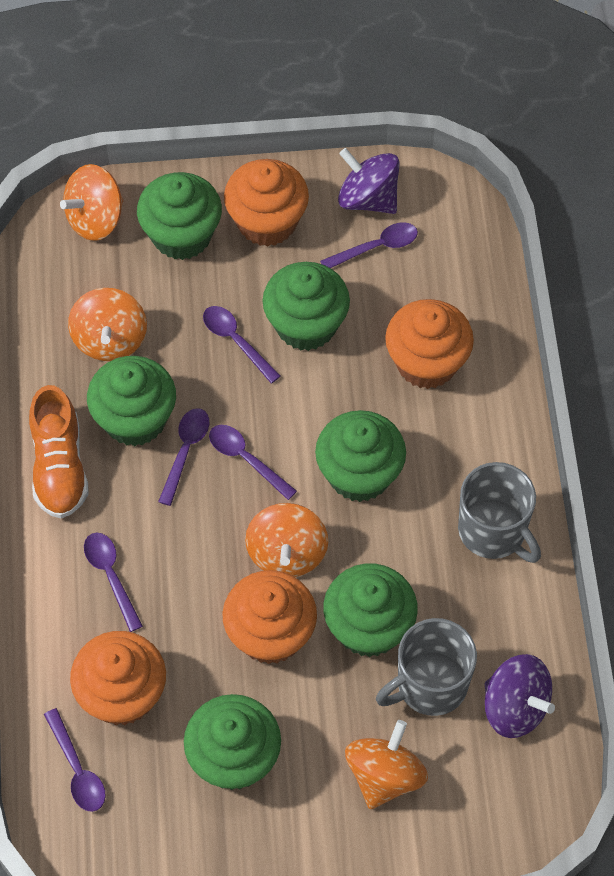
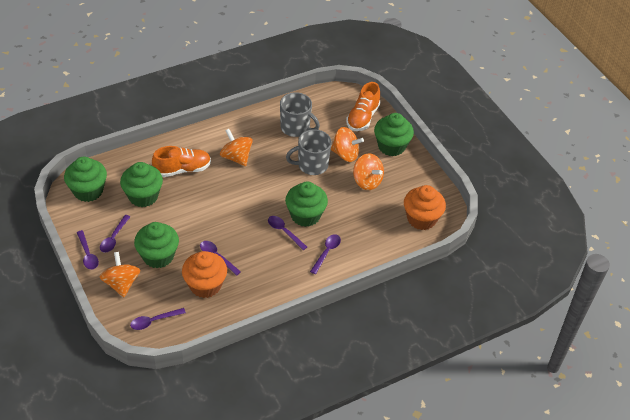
green cupcake: [87,356,176,446] [137,172,222,260] [184,694,281,790] [262,262,350,351] [315,410,406,502] [323,564,418,657] = 6 -> [64,157,107,202] [120,162,163,207] [134,222,179,268] [285,181,328,227] [374,113,414,156] = 5
orange cupcake: [70,631,166,725] [222,570,317,664] [224,159,309,247] [385,299,474,389] = 4 -> [182,251,227,298] [404,185,446,230] = 2
orange shoe: [29,385,89,518] = 1 -> [152,146,211,177] [346,82,380,131] = 2
purple spinning top: [338,148,399,214] [485,654,555,738] = 2 -> none = 0

